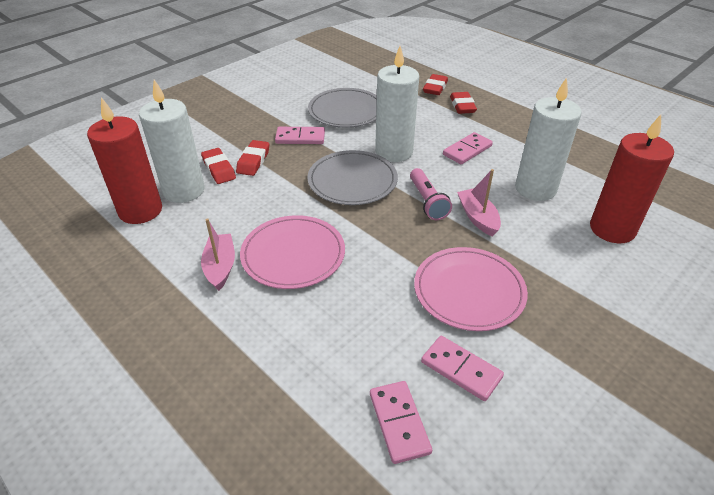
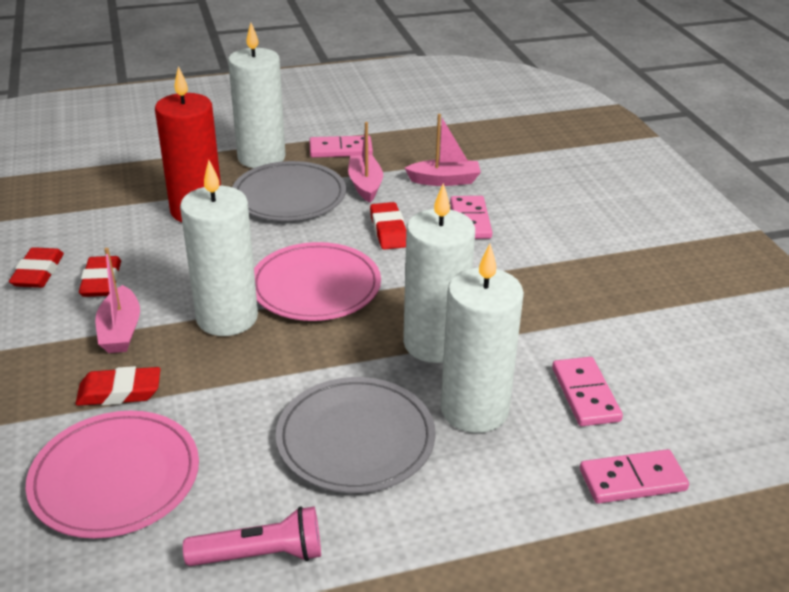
pink boat: [201,218,235,291] [457,169,501,237] = 2 -> [95,248,140,353] [348,122,383,203] [405,114,481,186] = 3
red candle: [87,97,162,224] [590,115,674,243] = 2 -> [155,66,221,222] = 1
white candle: [139,80,205,203] [375,46,419,162] [515,77,581,201] = 3 -> [180,160,258,336] [228,23,286,168] [403,183,475,363] [441,244,524,433] = 4

